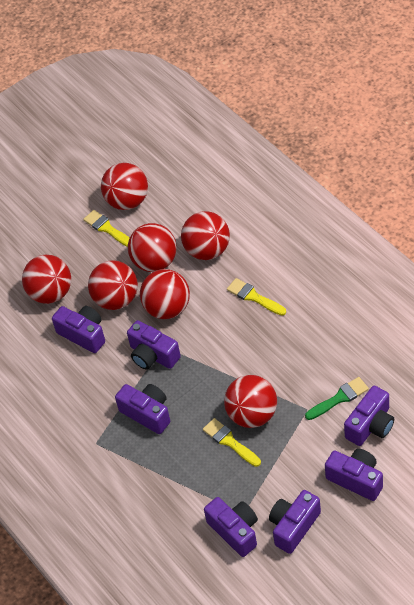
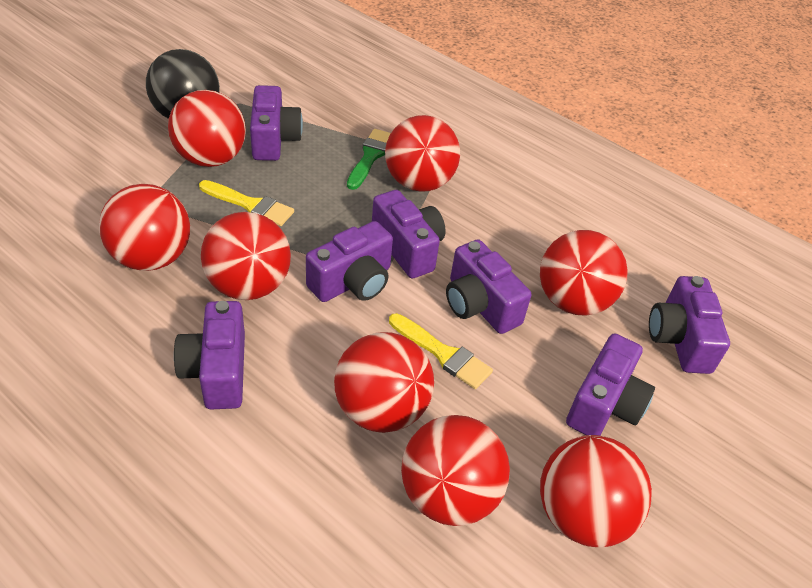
black ball: none = 0 -> [146,49,220,119] = 1
red ball: [22,255,71,304] [88,260,138,310] [101,163,148,210] [128,223,177,272] [140,269,190,319] [181,211,230,260] [224,375,277,428] = 7 -> [99,184,190,271] [168,90,246,167] [201,212,291,300] [334,332,434,433] [385,115,460,192] [401,415,510,526] [540,230,628,316] [540,435,652,547] = 8
yellow brush: [83,210,130,247] [203,418,261,467] [227,278,286,315] = 3 -> [199,180,294,226] [389,313,493,389] = 2

